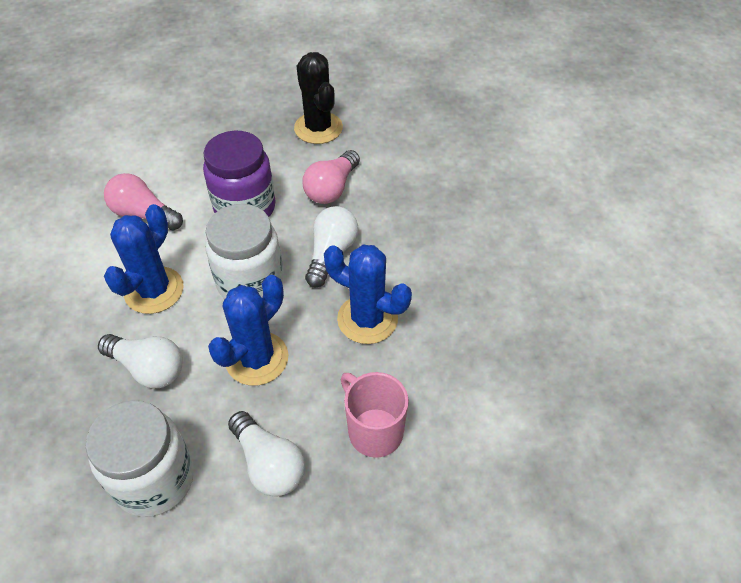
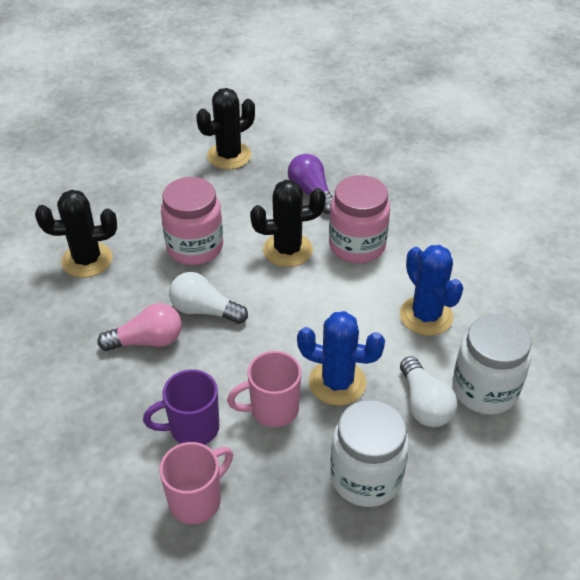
black cactus: [294,52,343,144] = 1 -> [35,190,117,278] [196,88,255,169] [250,180,326,267] = 3
blue cactus: [104,204,184,314] [208,275,288,386] [324,245,412,344] = 3 -> [297,311,385,406] [400,245,463,336] = 2
pink jar: none = 0 -> [161,177,223,265] [329,175,390,263] = 2
pink light bulb: [104,173,183,231] [302,150,360,204] = 2 -> [97,303,182,351] = 1
pink mug: [341,372,409,458] = 1 -> [159,442,233,524] [227,351,302,427] = 2
purple jar: [203,131,276,217] = 1 -> none = 0
purple light bulb: none = 0 -> [288,154,333,214] = 1
purple mug: none = 0 -> [143,369,219,445] = 1
white light bulb: [98,334,183,388] [228,411,305,497] [305,206,358,287] = 3 -> [169,272,248,324] [400,356,457,427] = 2

